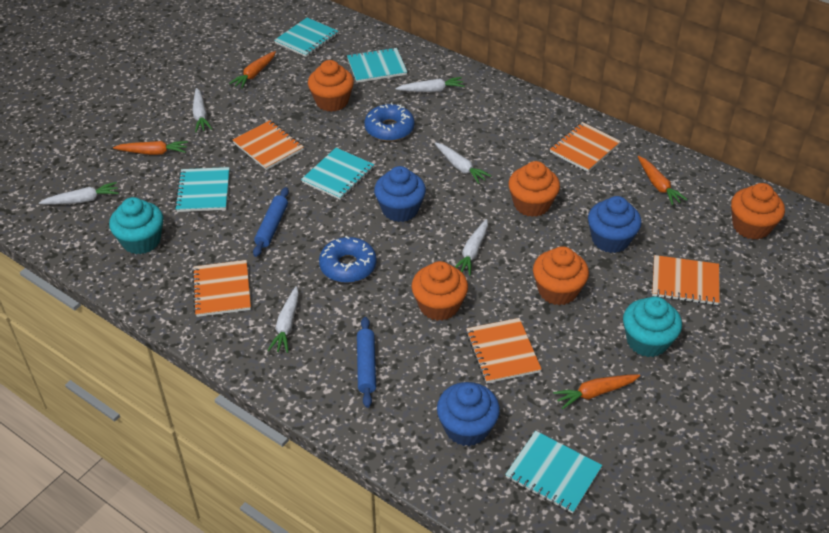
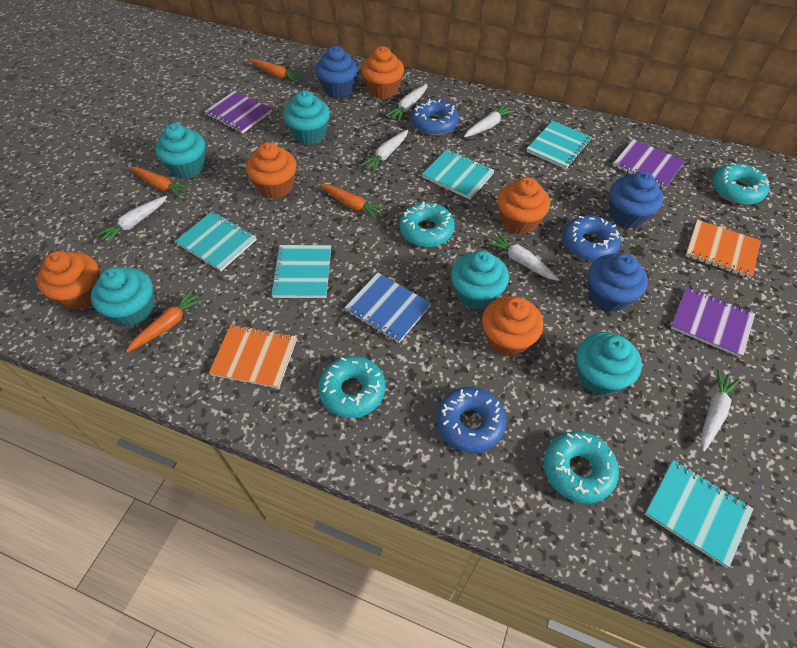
blue donut: [319,236,377,283] [365,103,415,141] = 2 -> [412,98,459,135] [436,387,506,453] [563,215,621,261] = 3
blue notebook: none = 0 -> [344,273,431,343] = 1
blue rolling pin: [253,187,289,257] [357,317,376,408] = 2 -> none = 0
orange notebook: [192,260,251,317] [233,120,304,170] [466,318,542,383] [550,122,621,172] [652,255,720,305] = 5 -> [209,324,297,389] [685,220,761,278] = 2
purple notebook: none = 0 -> [204,91,272,134] [613,139,685,189] [671,287,755,358] = 3
turquoise cupcake: [109,197,163,254] [623,296,682,357] = 2 -> [91,267,155,327] [155,123,205,179] [284,90,330,144] [451,251,509,310] [576,332,642,396] = 5
turquoise donut: none = 0 -> [318,356,385,418] [399,201,455,247] [544,431,619,504] [712,162,770,205] = 4

